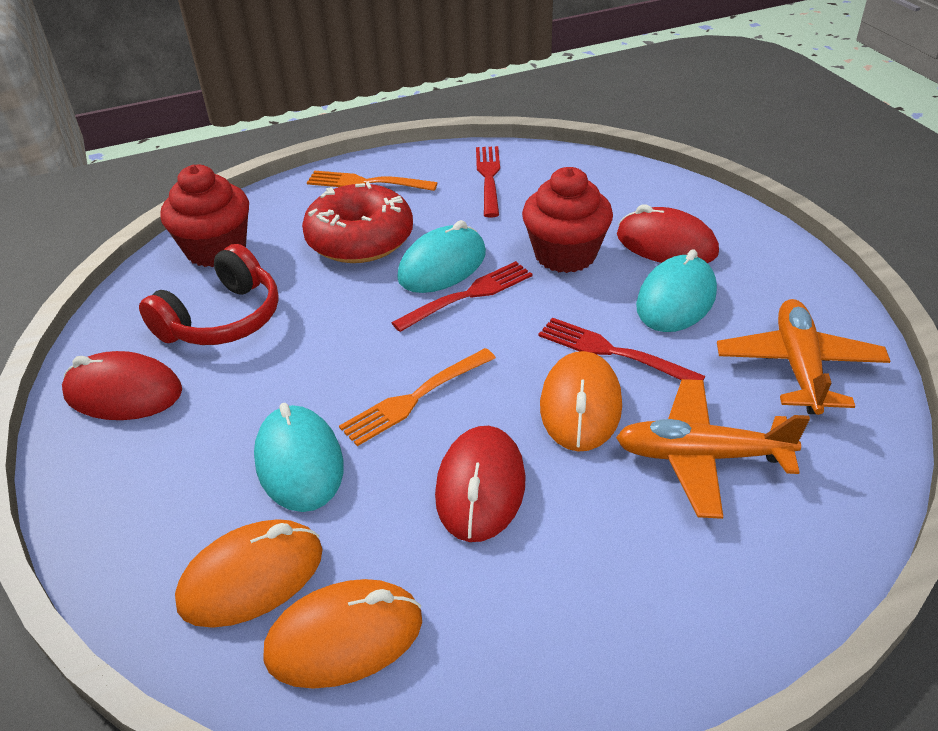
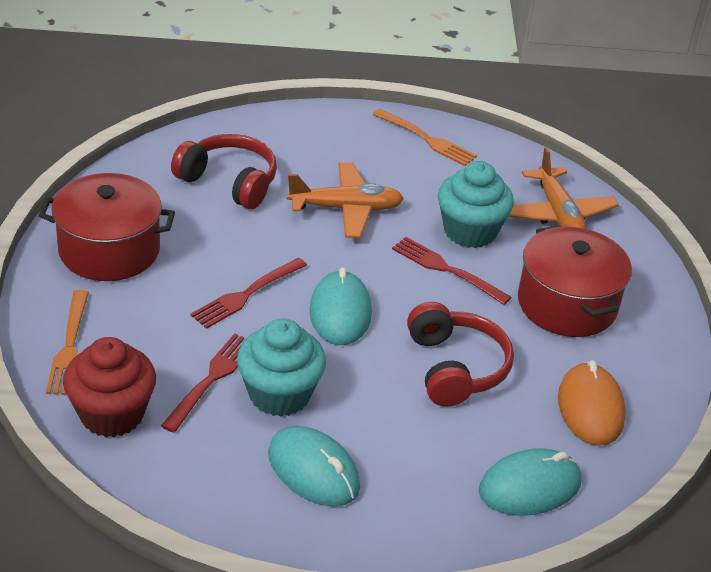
orange mouse: [175,519,323,628] [263,579,422,689] [540,351,622,452] = 3 -> [558,360,626,446] = 1
red cupcake: [160,165,249,267] [522,167,613,273] = 2 -> [63,337,156,437] = 1
red donut: [302,182,413,263] = 1 -> none = 0
red headphones: [139,244,279,345] = 1 -> [171,134,277,209] [407,302,514,407] = 2
red mouse: [62,351,182,420] [435,426,526,542] [617,204,719,263] = 3 -> none = 0
red pot: none = 0 -> [39,173,175,281] [518,225,632,337] = 2
turquoise cupcake: none = 0 -> [237,318,326,417] [438,161,514,248] = 2

